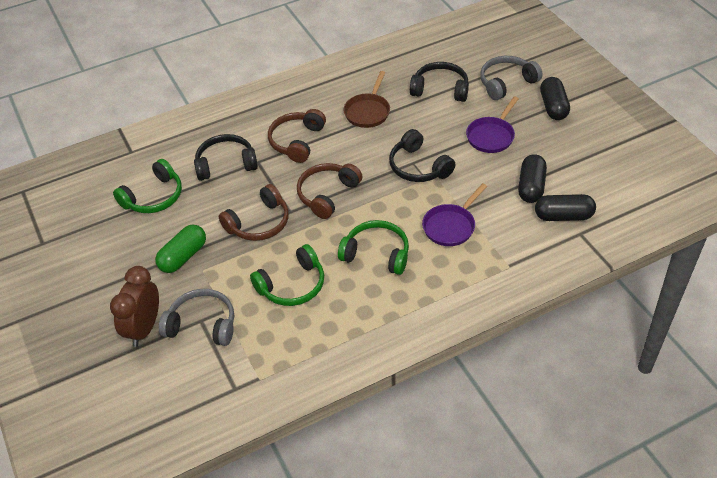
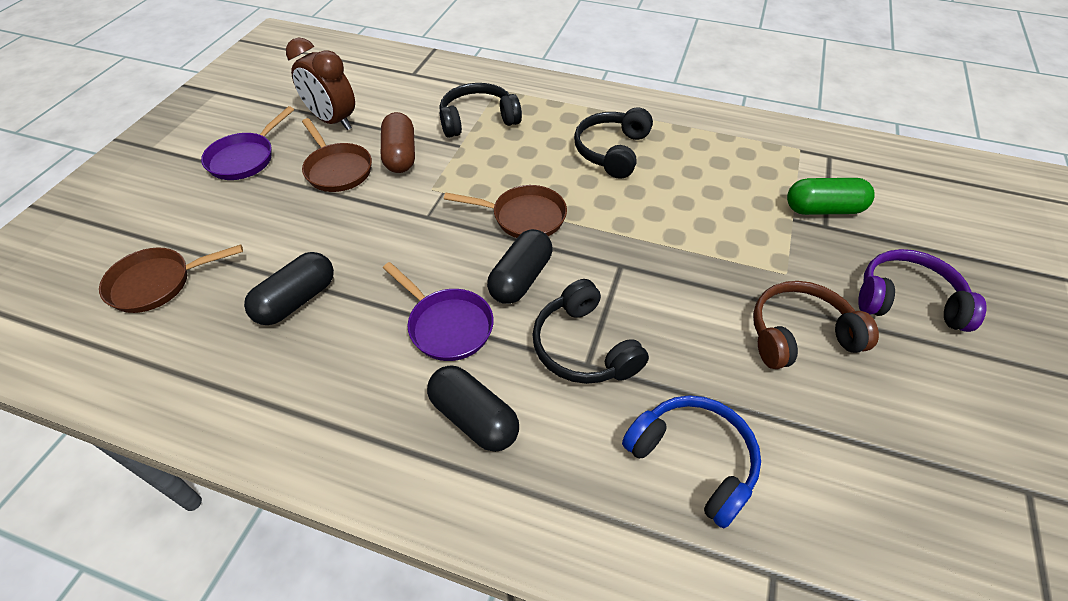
blue headphones: none = 0 -> [622,395,761,528] = 1
brown capsule: none = 0 -> [381,112,415,173] = 1
brown headphones: [219,184,289,241] [268,109,326,163] [297,163,362,219] = 3 -> [753,281,879,369] = 1
brown pan: [344,71,390,128] = 1 -> [99,244,243,313] [302,118,372,192] [444,185,567,238] = 3
green headphones: [113,159,182,213] [250,244,324,306] [338,220,409,275] = 3 -> none = 0
grey headphones: [159,289,234,346] [480,56,542,100] = 2 -> none = 0
purple headphones: none = 0 -> [858,249,987,332] = 1

